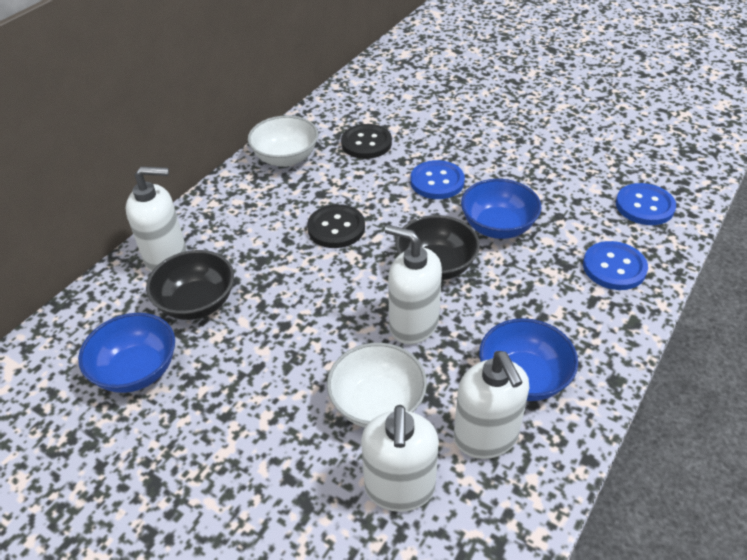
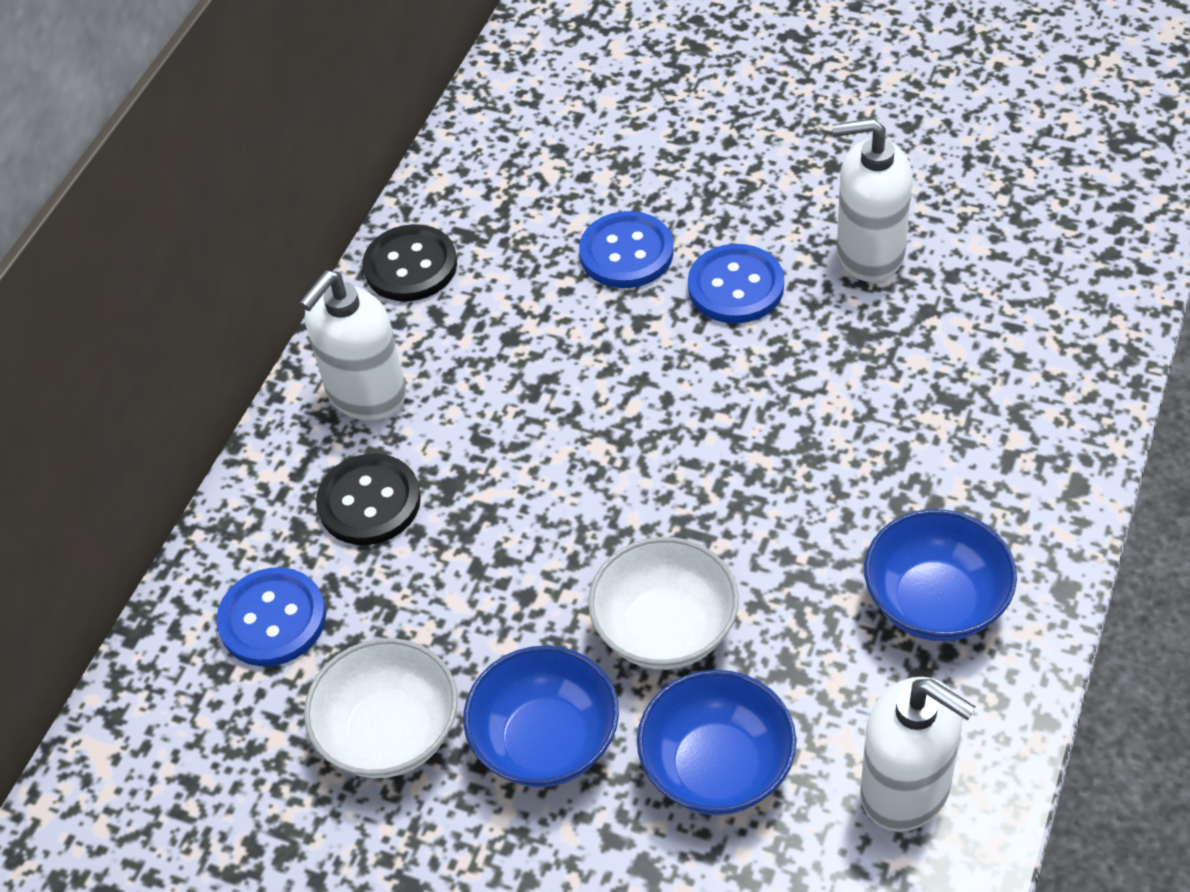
black bowl: [146,250,234,320] [396,215,480,280] = 2 -> none = 0
white soap dispenser: [126,166,187,272] [361,405,439,512] [385,225,442,345] [454,351,529,459] = 4 -> [299,271,406,420] [832,118,912,282] [860,677,976,832] = 3

